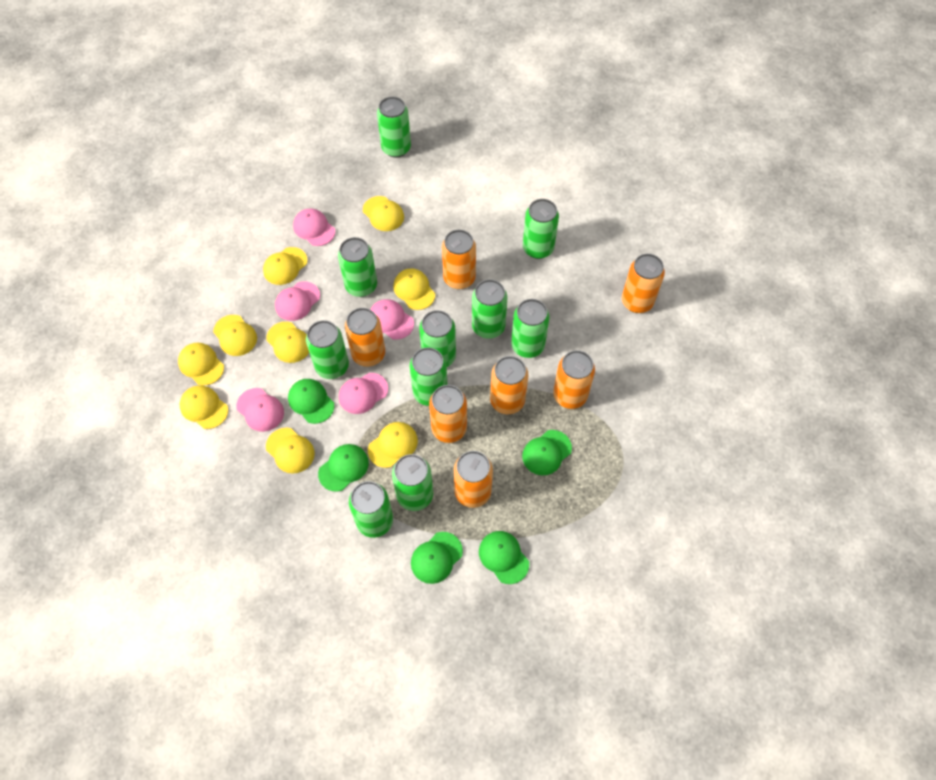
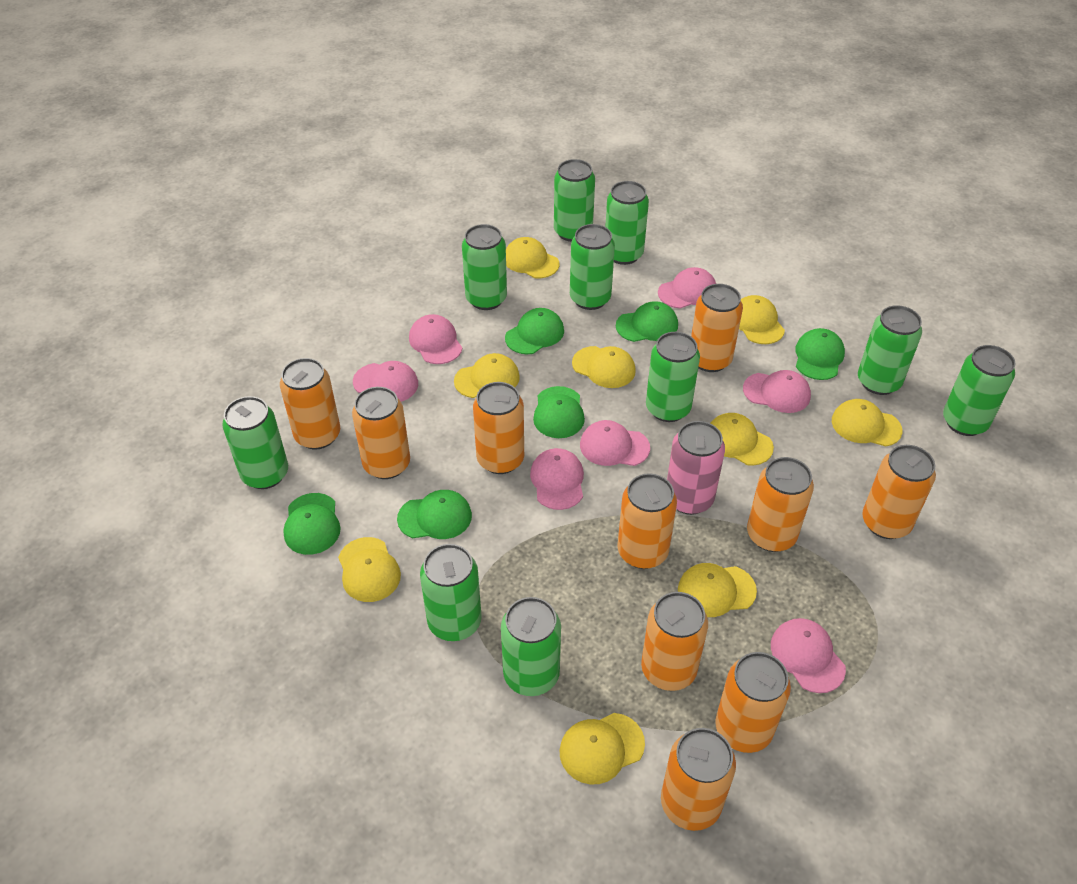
green cap: [288,379,334,424] [318,444,369,492] [411,532,463,584] [479,531,529,584] [522,430,572,475] = 5 -> [283,493,341,555] [397,490,472,539] [505,308,564,354] [533,386,585,438] [616,301,678,342] [795,328,845,380] = 6
orange can: [345,308,385,367] [429,385,467,443] [442,230,476,289] [454,451,493,508] [490,356,529,414] [553,350,595,409] [622,254,665,313] = 7 -> [280,358,340,449] [352,387,410,479] [473,382,524,474] [617,473,677,569] [641,592,708,691] [661,728,736,831] [691,284,743,372] [715,652,791,753] [747,457,814,552] [862,445,936,539] = 10
pink can: none = 0 -> [667,421,725,515] = 1
pink cap: [236,388,284,432] [275,281,320,321] [293,208,335,246] [339,373,388,414] [370,299,414,340] = 5 -> [353,361,418,402] [409,314,462,364] [530,448,584,510] [580,420,650,466] [658,267,716,309] [743,370,811,413] [771,618,846,693] = 7

